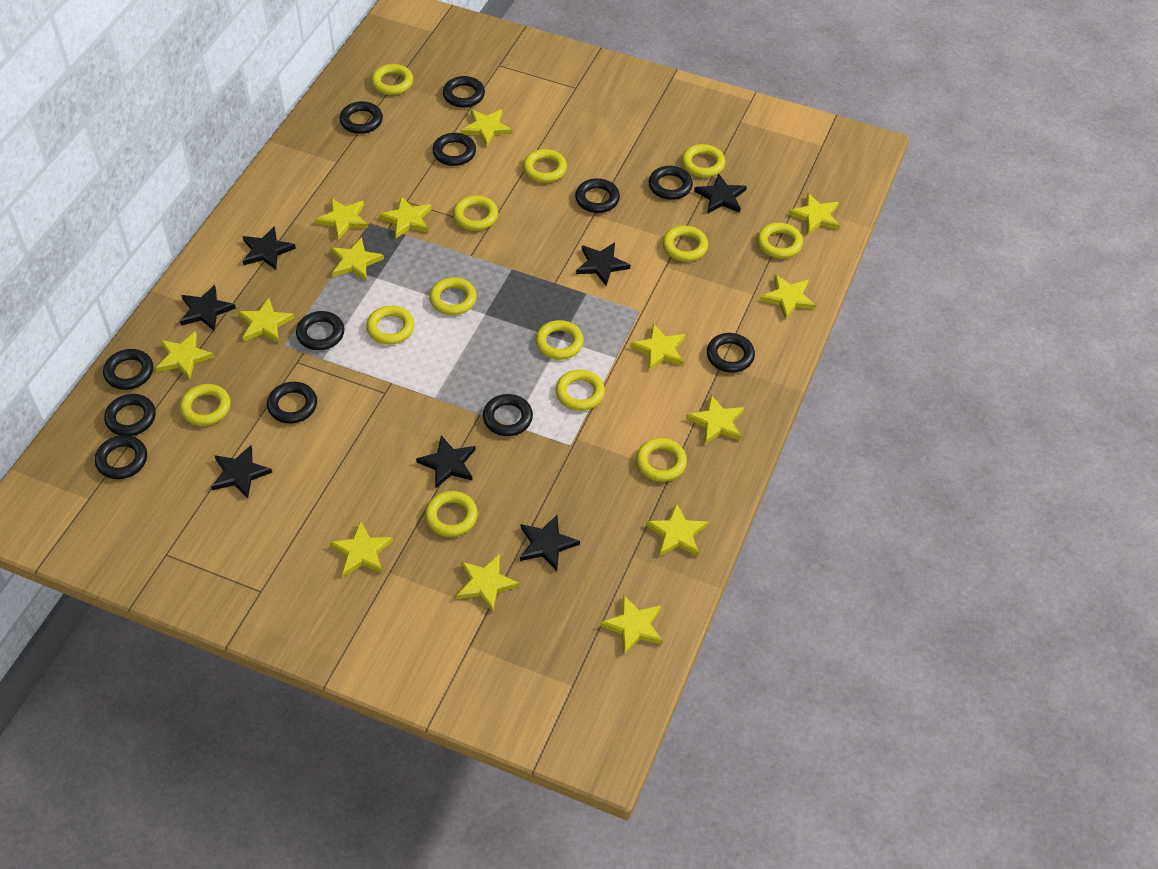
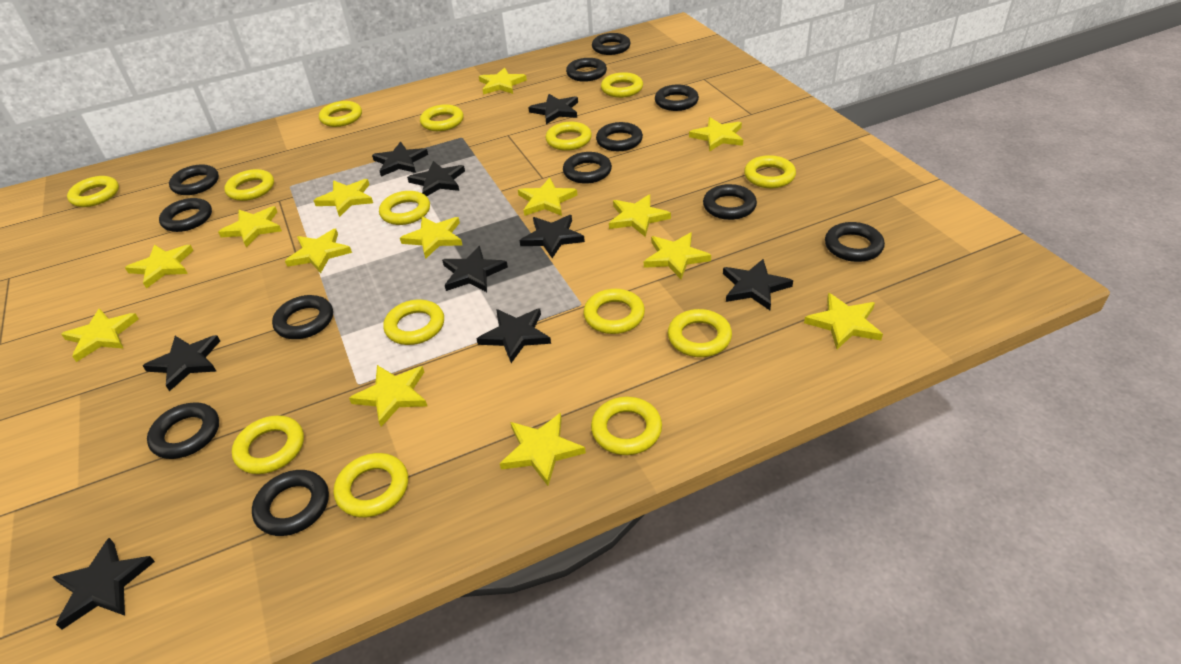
black star: [180,285,236,331] [211,445,272,498] [242,226,296,270] [416,436,476,488] [520,515,580,571] [576,242,630,286] [694,174,747,214] = 7 -> [53,538,155,630] [143,335,220,391] [372,142,428,176] [407,161,465,196] [442,246,508,292] [477,308,551,363] [519,215,585,258] [528,94,578,124] [723,259,793,310] = 9
yellow ring: [180,384,230,426] [366,306,414,345] [371,64,413,95] [425,491,478,537] [429,277,477,315] [453,195,498,231] [523,149,567,183] [535,320,584,360] [556,370,605,411] [636,438,687,482] [663,226,708,262] [682,144,725,178] [757,223,803,259] = 13 -> [67,176,119,207] [224,169,274,201] [232,415,304,474] [319,101,362,127] [334,453,408,518] [379,191,430,225] [383,300,444,345] [420,104,464,131] [545,122,592,151] [583,289,645,334] [591,397,662,455] [601,72,643,98] [668,309,732,357] [744,155,796,188] = 14

